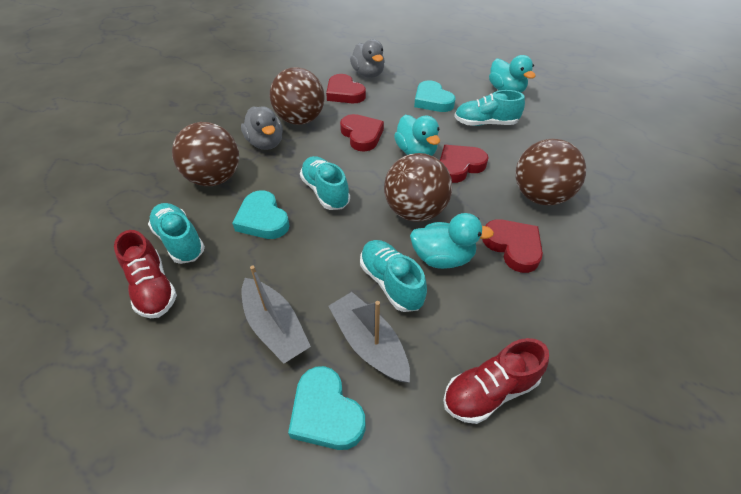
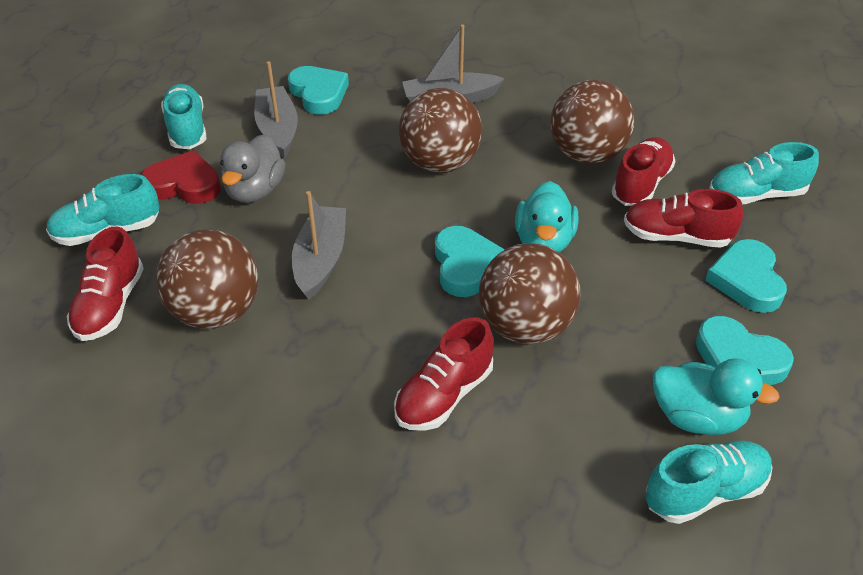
grey boat: [241,265,311,364] [328,292,410,382] = 2 -> [254,61,298,159] [292,191,346,299] [402,25,505,103] = 3
grey duck: [241,106,283,150] [350,39,385,78] = 2 -> [220,134,285,203] = 1
red heart: [326,74,366,103] [340,114,384,151] [440,145,488,183] [482,219,543,273] = 4 -> [141,150,221,204] = 1
red shoe: [114,230,177,318] [443,338,549,424] = 2 -> [67,226,144,341] [394,317,494,431] [612,137,675,206] [624,189,743,248] = 4
turquoise duck: [394,115,440,156] [410,213,494,269] [489,55,536,92] = 3 -> [515,181,578,252] [653,358,780,435] = 2
turquoise heart: [232,190,290,239] [288,366,365,450] [414,80,455,112] = 3 -> [288,66,349,115] [435,226,505,297] [696,316,794,385] [705,239,787,313] = 4

